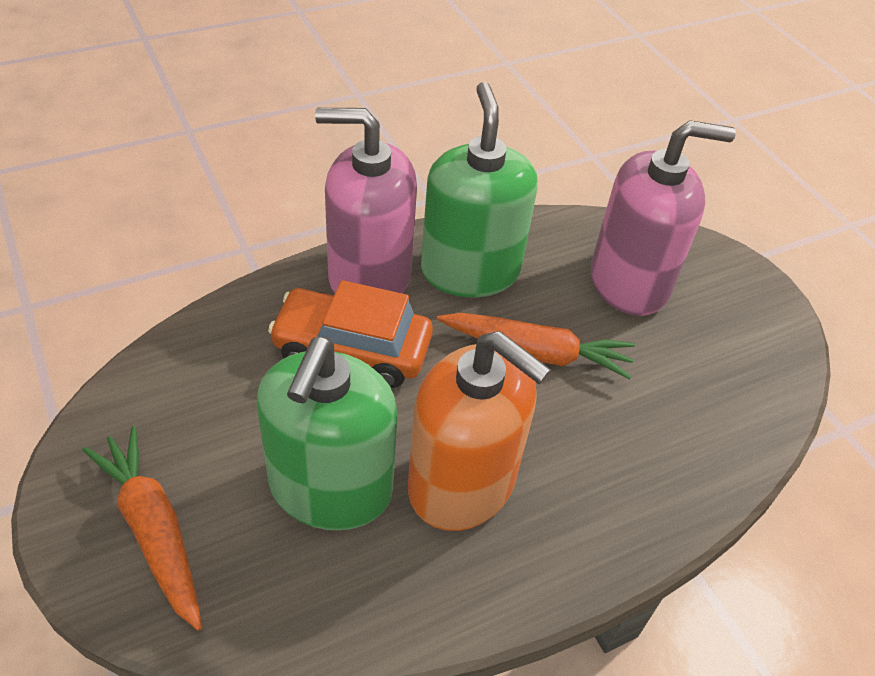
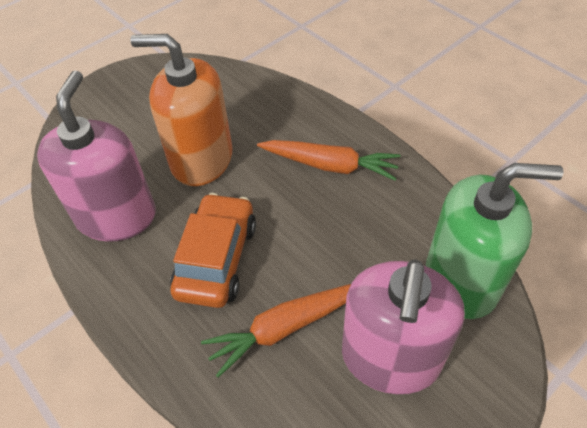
green soap dispenser: [257,337,397,531] [421,82,538,297] = 2 -> [426,163,564,319] = 1

